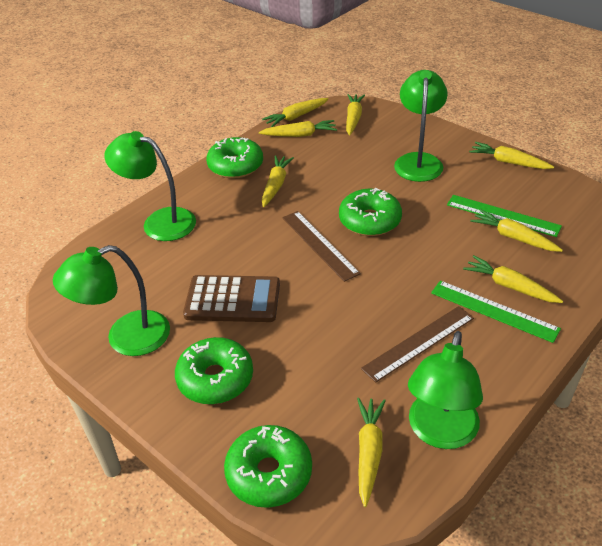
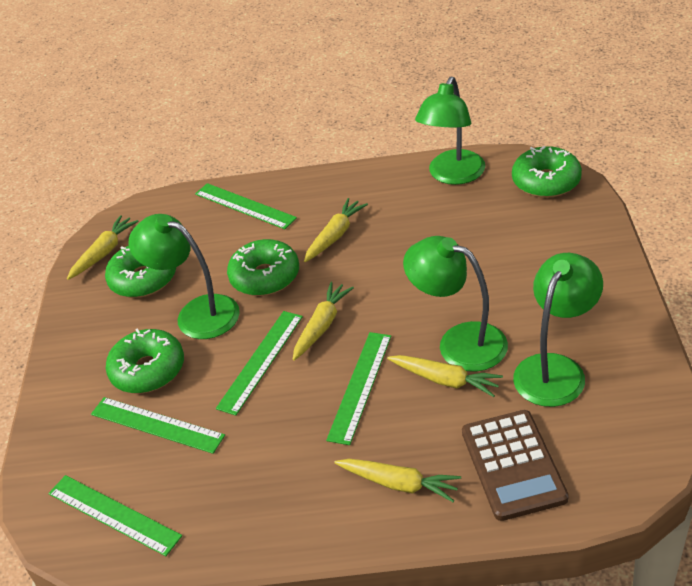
brown ruler: [282,211,361,282] [361,306,474,383] = 2 -> none = 0
green ruler: [431,280,561,343] [447,195,562,237] = 2 -> [48,475,182,556] [91,397,225,454] [195,183,297,229] [216,311,303,416] [326,332,391,445] = 5
yellow carrot: [259,120,337,137] [262,98,329,127] [262,155,294,207] [346,94,365,135] [357,398,386,507] [463,255,563,303] [469,142,554,169] [470,209,563,252] = 8 -> [67,215,138,280] [293,282,354,361] [304,198,368,262] [334,459,461,502] [387,355,503,397] = 5

